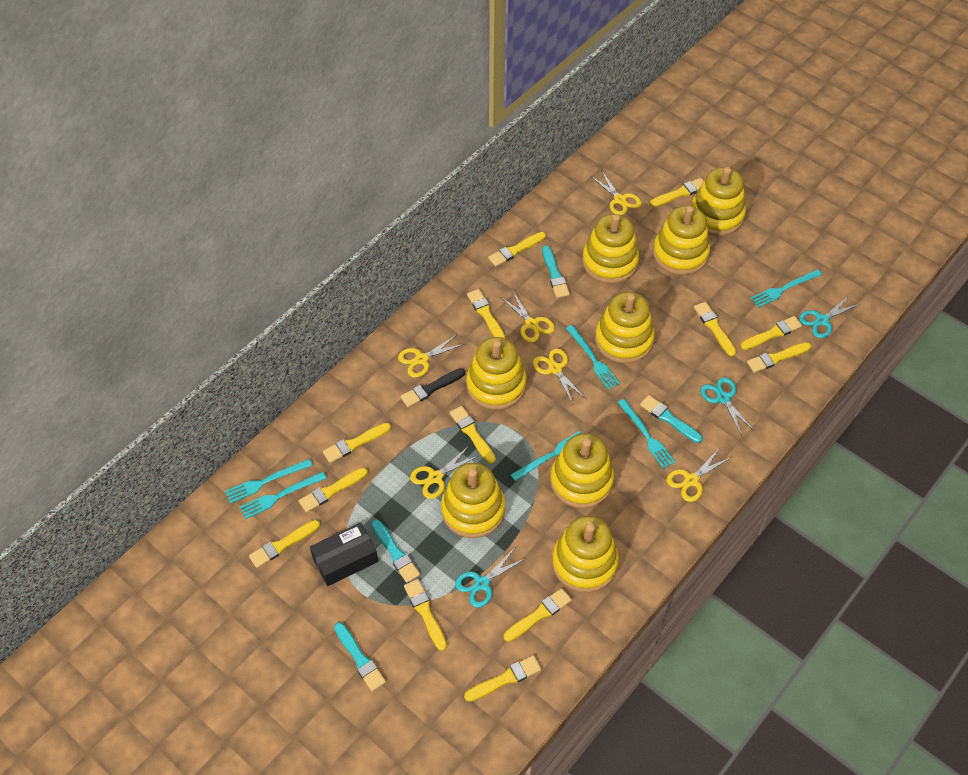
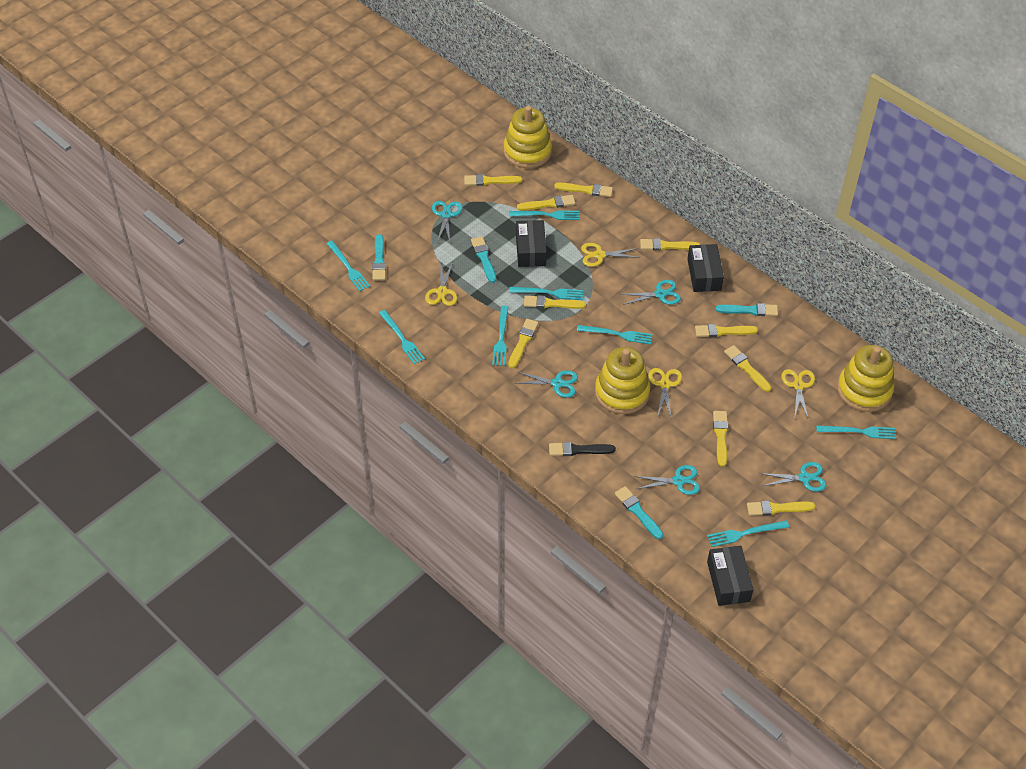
black box: [310,523,378,586] = 1 -> [516,220,547,267] [687,244,724,292] [707,546,753,606] = 3
turquoise fork: [225,459,312,503] [240,472,326,519] [511,431,581,481] [566,325,620,390] [618,399,676,469] [751,269,822,308] = 6 -> [326,241,370,292] [379,310,425,364] [492,305,508,366] [509,210,580,220] [509,287,583,300] [577,325,652,344] [707,520,789,547] [816,425,896,439] = 8
turquoise scissors: [455,548,526,607] [700,377,755,436] [799,295,860,338] = 3 -> [432,201,462,242] [515,370,578,398] [620,280,681,305] [634,465,700,495] [760,462,827,492] = 5
yellow brush: [249,520,320,568] [299,468,368,512] [323,423,391,463] [404,579,447,651] [450,406,496,464] [464,655,541,702] [467,289,505,338] [488,232,546,267] [504,588,572,642] [650,178,704,207] [694,302,736,356] [741,316,802,350] [747,342,811,373] = 13 -> [464,174,522,186] [508,319,538,368] [517,195,575,211] [524,295,586,309] [554,183,613,197] [640,238,700,251] [695,324,758,337] [713,411,728,467] [724,345,771,392] [747,501,816,516] = 10
yellow scissors: [398,334,465,378] [410,446,478,499] [501,291,555,343] [533,348,586,404] [590,170,641,216] [666,449,732,502] = 6 -> [425,262,457,306] [581,243,640,267] [649,368,682,419] [781,369,815,418] = 4
yellow stacking toy: [441,463,505,538] [466,337,527,410] [550,433,614,508] [552,516,619,593] [582,214,639,284] [595,292,655,364] [653,206,710,275] [691,167,746,236] = 8 -> [504,106,552,168] [595,347,651,414] [837,345,894,412] = 3

